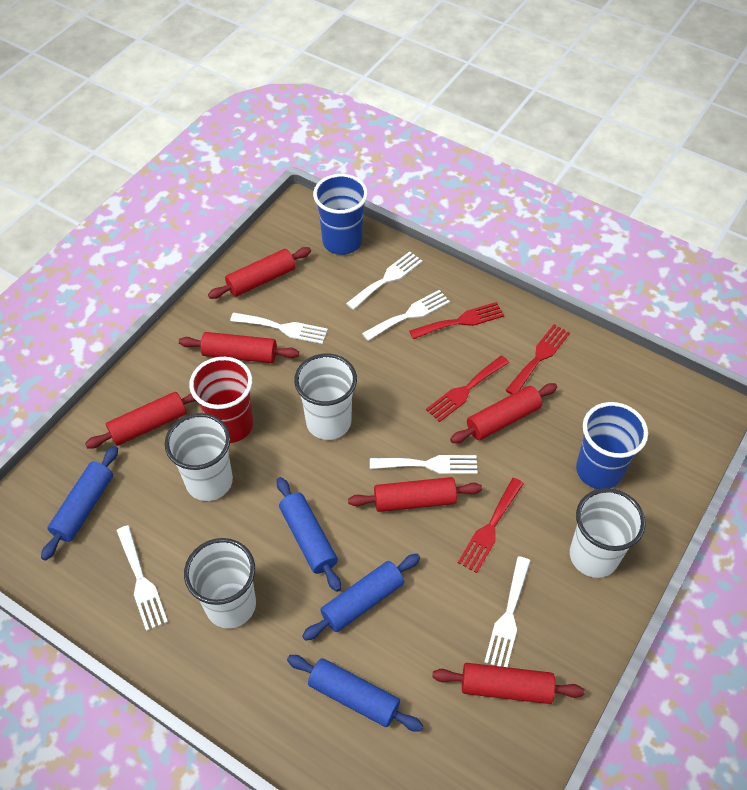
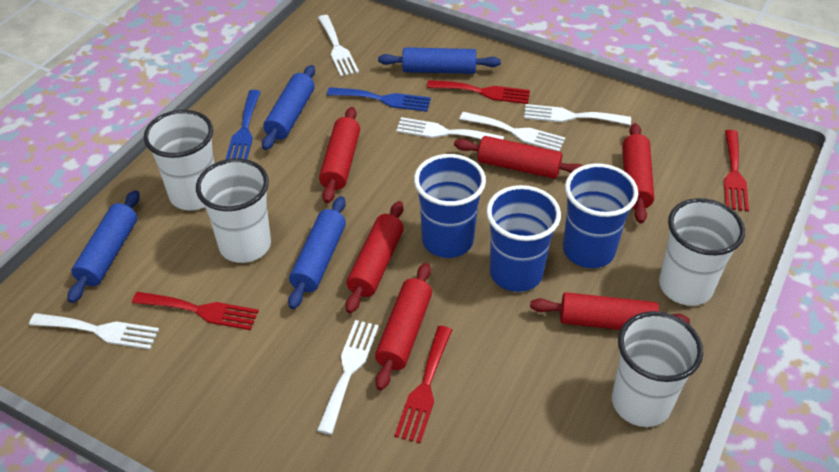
blue cup: [313,174,368,255] [576,402,648,489] = 2 -> [414,154,486,258] [486,185,561,292] [563,163,638,268] = 3
blue fork: none = 0 -> [225,90,261,160] [327,87,431,112] = 2
red cup: [189,357,253,443] = 1 -> none = 0

